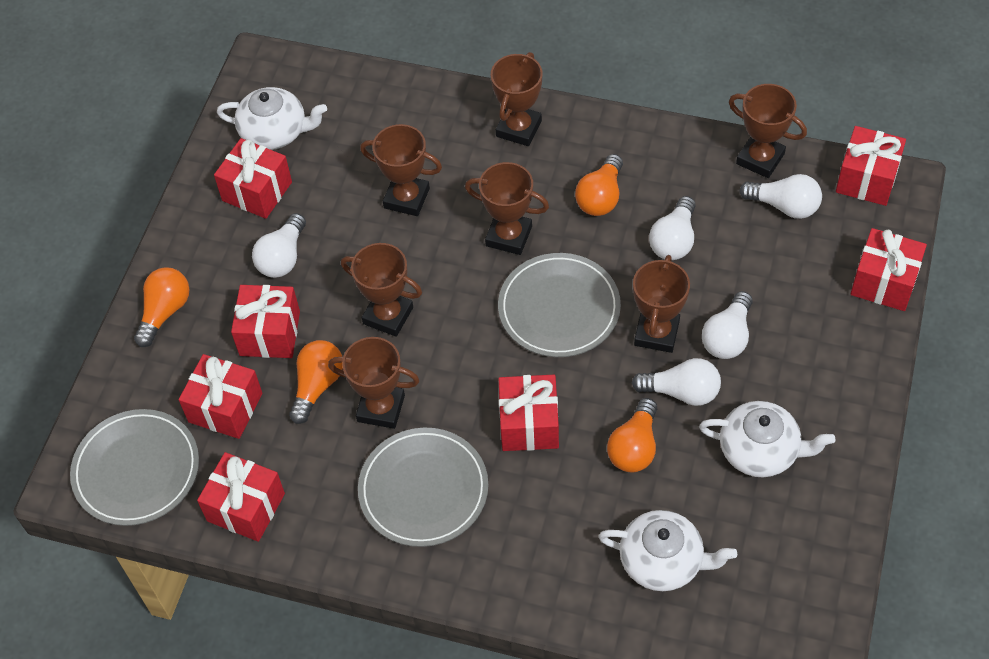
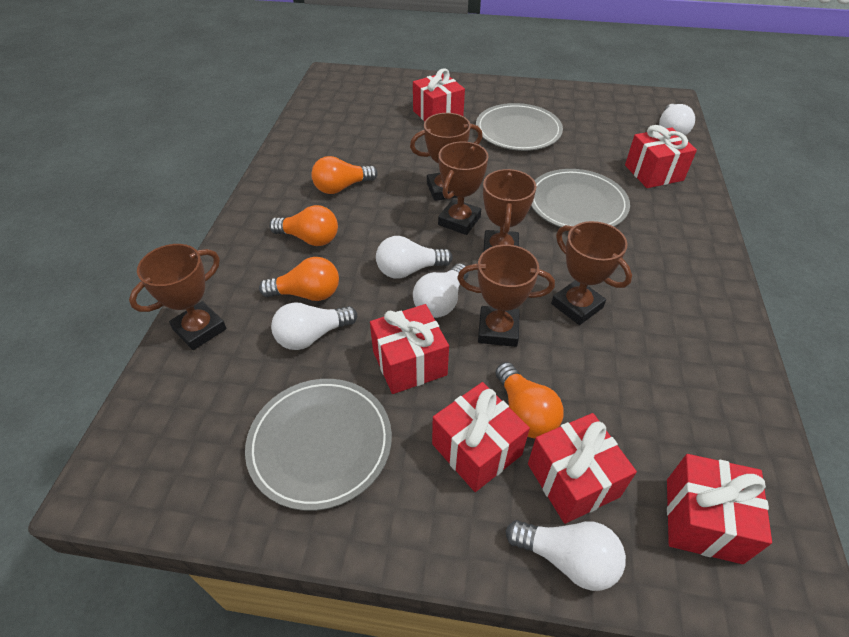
brown trophy: [328,337,420,429] [341,243,422,337] [360,124,442,216] [465,162,549,255] [491,52,543,146] [633,255,690,353] [729,84,807,178] = 7 -> [129,244,227,350] [410,113,483,201] [438,141,489,235] [457,245,555,347] [483,169,537,251] [551,221,632,325] = 6
red gift: [179,354,263,439] [197,452,285,542] [214,138,292,219] [231,285,300,358] [499,375,559,451] [836,126,906,206] [851,228,927,311] = 7 -> [370,304,449,394] [413,68,465,121] [432,382,530,492] [528,413,637,524] [625,125,697,188] [667,454,772,564] = 6
white teapot: [217,87,327,150] [598,510,737,591] [699,401,836,477] = 3 -> none = 0

